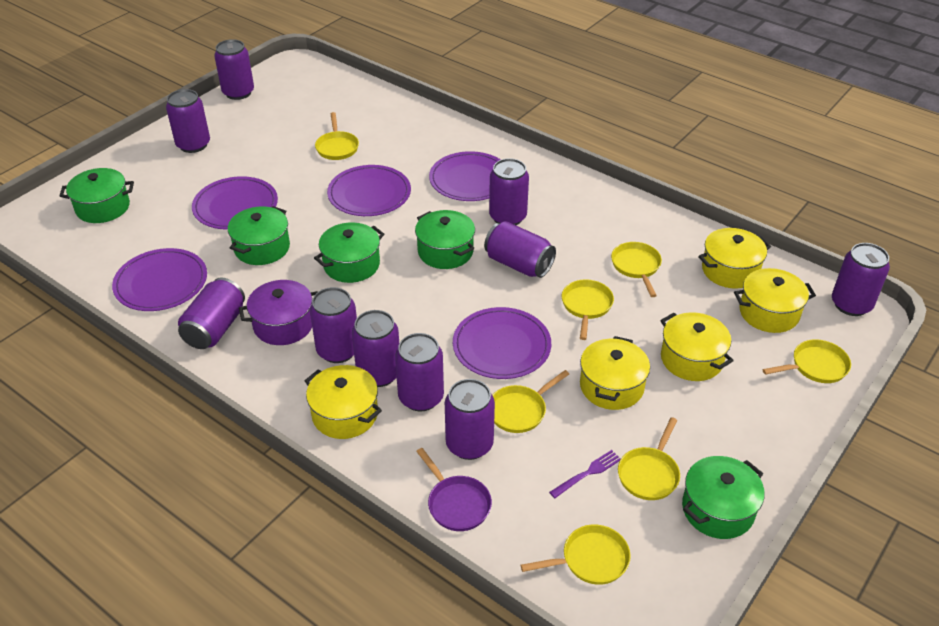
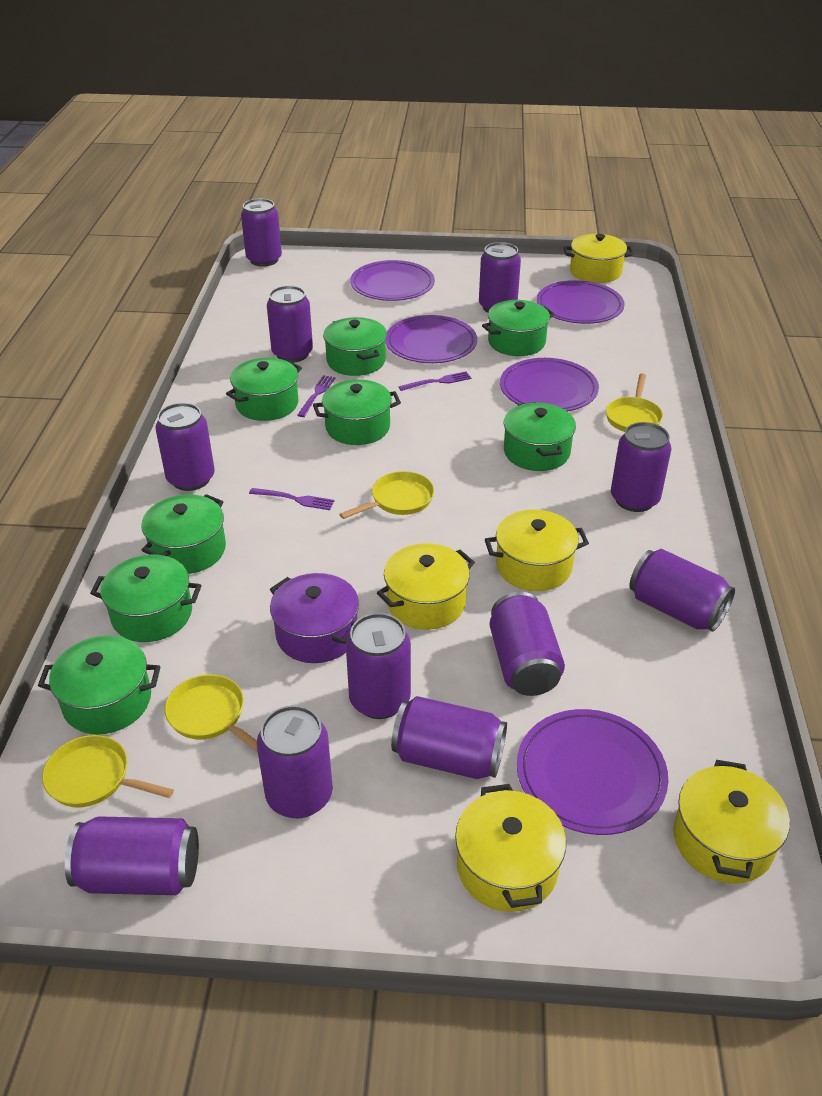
green pot: [60,168,134,223] [228,206,290,265] [314,222,384,283] [415,210,475,269] [682,456,764,539] = 5 -> [38,636,161,734] [90,555,202,642] [141,494,226,574] [226,358,302,421] [313,379,401,445] [323,317,387,376] [482,300,555,356] [504,402,576,471] = 8
purple can: [166,89,210,153] [178,278,245,349] [214,39,254,100] [310,287,357,363] [352,310,399,387] [395,333,444,411] [445,379,495,460] [484,221,556,278] [489,158,529,225] [832,243,890,316] = 10 -> [65,816,199,895] [155,403,215,491] [241,198,282,267] [257,705,333,819] [267,286,313,363] [346,613,411,719] [391,696,507,779] [479,242,521,313] [490,592,565,696] [611,422,672,512] [629,549,735,632] = 11
purple fork: [549,450,621,498] = 1 -> [249,488,334,510] [297,375,335,417] [399,371,471,391] = 3
purple pan: [416,448,492,531] = 1 -> none = 0
yellow pan: [315,112,359,160] [493,370,569,433] [521,524,631,585] [562,279,614,340] [611,242,662,297] [618,417,680,500] [763,339,851,383] = 7 -> [42,735,174,807] [165,674,258,753] [339,471,434,519] [606,373,663,432] = 4

